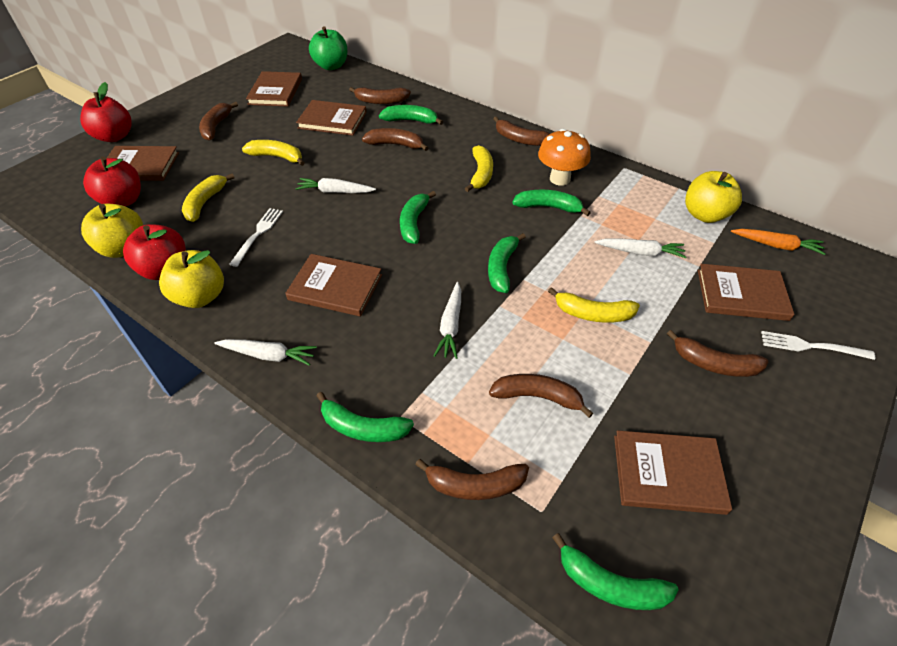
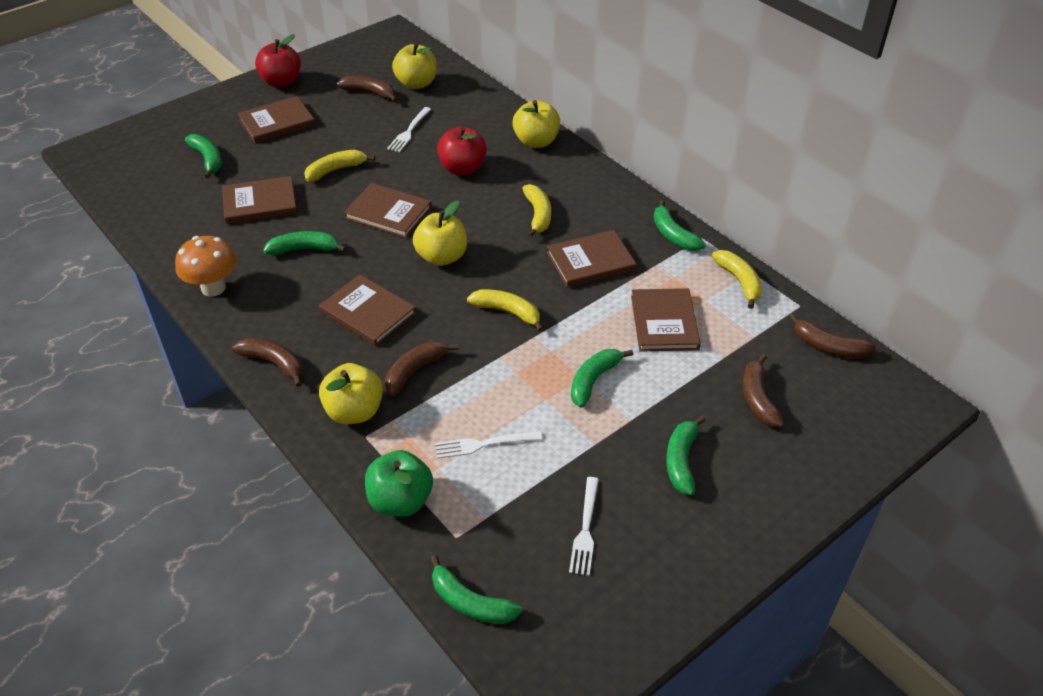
brown banana: [199,102,238,141] [349,87,411,104] [362,128,428,151] [415,459,529,500] [489,374,593,418] [494,116,550,146] [667,330,768,377] = 7 -> [232,338,303,387] [337,76,397,102] [385,341,459,396] [742,354,784,427] [789,313,876,358] = 5
orange carrot: [731,229,826,255] = 1 -> none = 0
red apple: [80,82,131,142] [83,157,141,207] [123,224,186,280] = 3 -> [255,34,301,87] [437,126,487,175] = 2
white carrot: [214,339,317,366] [295,178,376,193] [434,282,461,359] [594,239,686,258] = 4 -> none = 0
white fork: [229,208,283,267] [761,331,875,360] = 2 -> [387,107,431,152] [435,431,542,459] [569,477,599,576] = 3
yellow apple: [81,204,143,258] [159,250,224,308] [685,171,742,223] = 3 -> [319,363,383,424] [392,42,437,89] [413,200,467,266] [512,100,560,148] = 4

